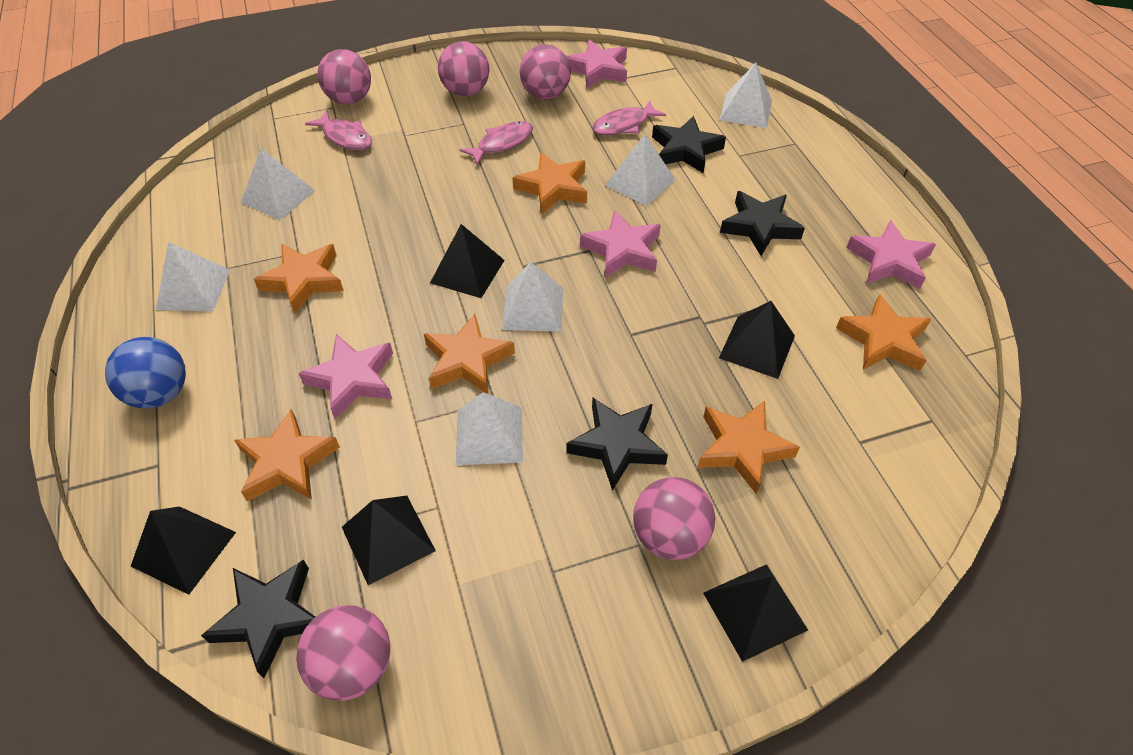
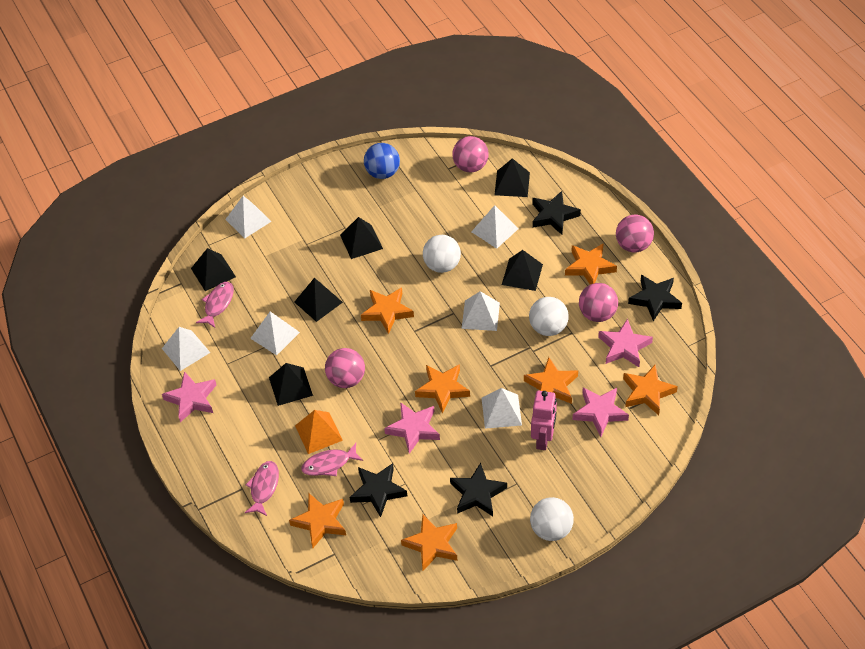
black pyramid: [131,506,236,595] [342,496,436,585] [430,224,505,298] [703,564,808,662] [719,301,795,379] = 5 -> [191,248,236,291] [269,363,313,406] [294,278,343,322] [340,217,383,259] [495,158,530,197] [502,250,543,291] = 6
orange pyramid: none = 0 -> [295,410,343,454] = 1
orange star: [234,409,340,502] [254,244,344,314] [424,314,515,394] [513,152,587,214] [698,401,800,494] [836,294,931,371] = 6 -> [289,493,346,548] [361,287,414,334] [401,514,457,571] [415,364,470,414] [524,357,578,404] [565,243,617,284] [623,364,678,415] = 7
pink ball: [296,605,390,701] [317,49,371,104] [438,41,489,96] [520,44,571,99] [633,477,715,560] = 5 -> [325,348,365,388] [452,136,489,173] [579,283,618,322] [616,214,654,253] = 4
pink robot: none = 0 -> [531,391,557,450] = 1
white ball: none = 0 -> [423,235,461,273] [529,297,569,336] [530,497,574,541] = 3

